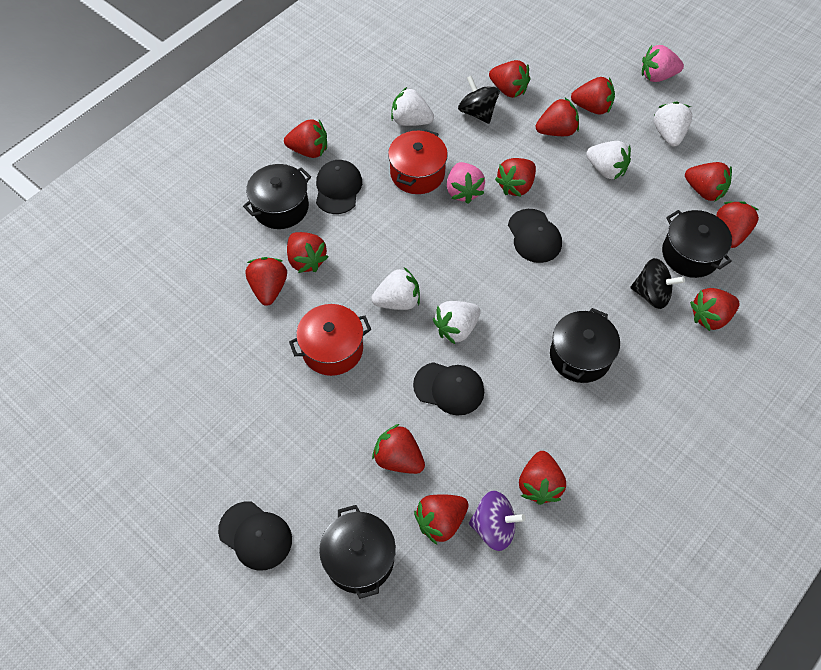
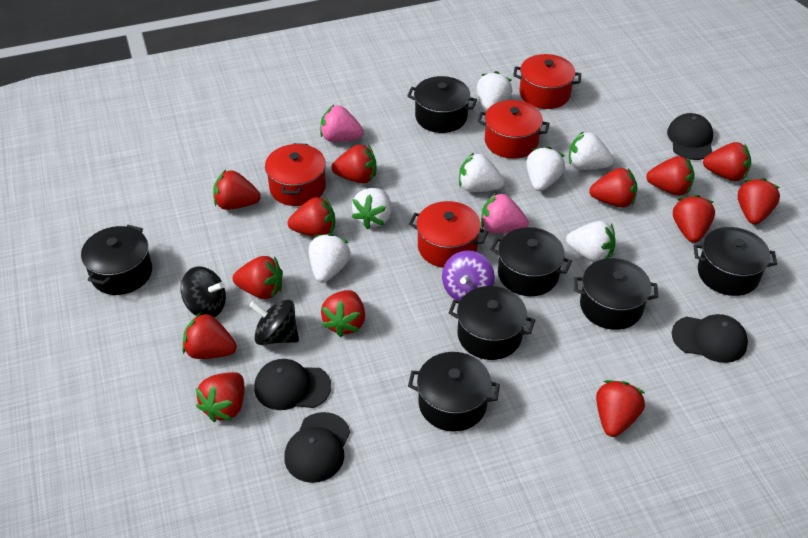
black pot: [243,164,311,229] [319,505,396,599] [550,308,620,383] [662,210,732,278] = 4 -> [81,225,152,295] [407,76,477,133] [408,352,500,432] [448,286,535,360] [490,227,572,296] [574,258,658,330] [694,227,777,296] = 7
red pot: [289,304,371,376] [388,129,448,194] = 2 -> [265,143,326,206] [409,201,488,268] [477,100,550,159] [513,54,581,109] = 4
white strawberry: [371,267,420,310] [391,87,434,126] [433,301,481,344] [586,141,631,180] [653,102,692,147] = 5 -> [309,233,351,283] [352,188,392,229] [459,153,504,192] [477,71,513,112] [526,146,565,191] [566,221,616,262] [569,131,614,170] = 7

